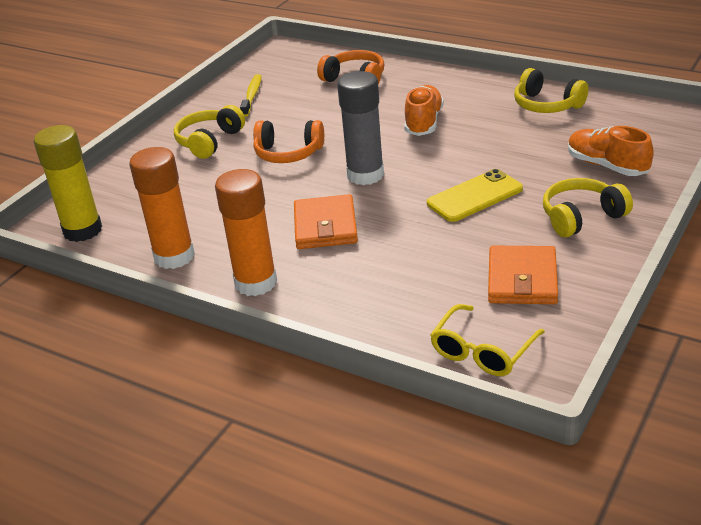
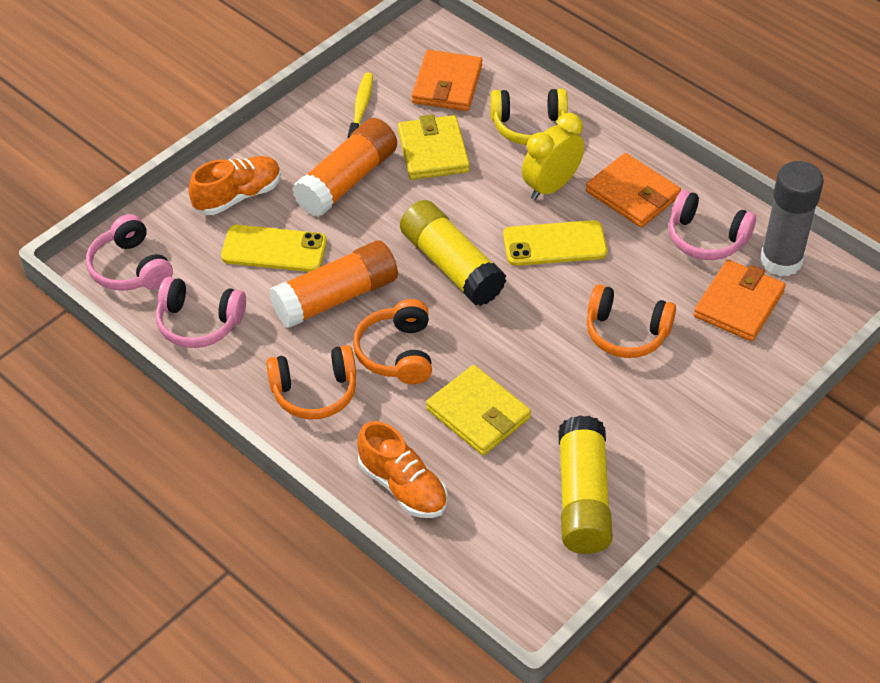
orange headphones: [253,120,324,163] [317,50,384,84] = 2 -> [266,345,356,420] [353,299,432,384] [587,284,676,358] = 3
orange wallet: [294,194,358,249] [488,246,558,304] = 2 -> [412,50,482,111] [586,153,681,228] [694,260,786,342] = 3
pink headphones: none = 0 -> [86,214,173,291] [156,277,246,348] [669,190,756,260] = 3
yellow clock: none = 0 -> [522,113,584,200] = 1
yellow glasses: [430,304,545,376] = 1 -> none = 0
yellow glue stick: [34,125,102,242] = 1 -> [400,200,506,306] [558,415,613,554] = 2
yellow headphones: [174,105,245,159] [514,68,588,113] [543,178,633,237] = 3 -> [491,89,568,145] = 1
yellow phone: [427,169,523,222] = 1 -> [221,225,327,272] [503,220,607,266] = 2
yellow wallet: none = 0 -> [398,114,470,180] [426,365,531,455] = 2

